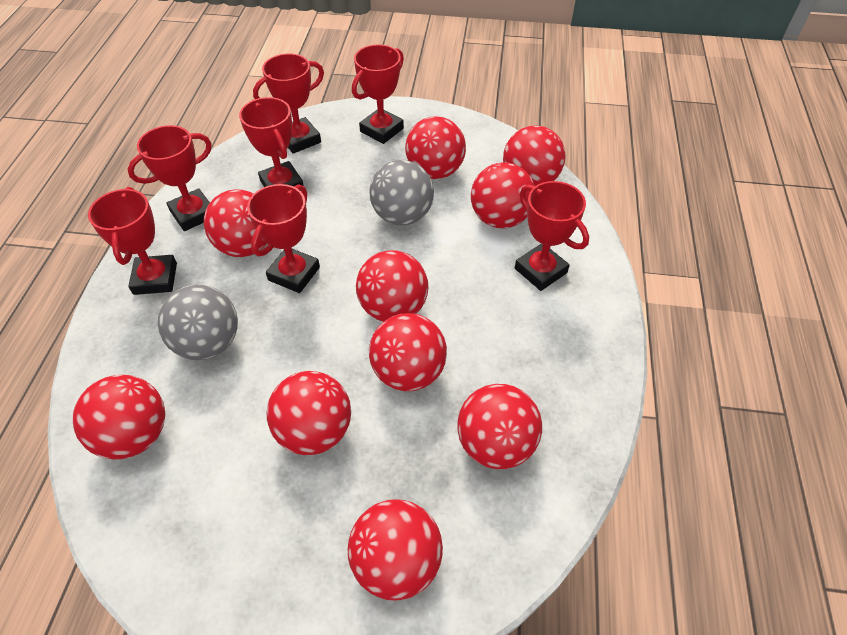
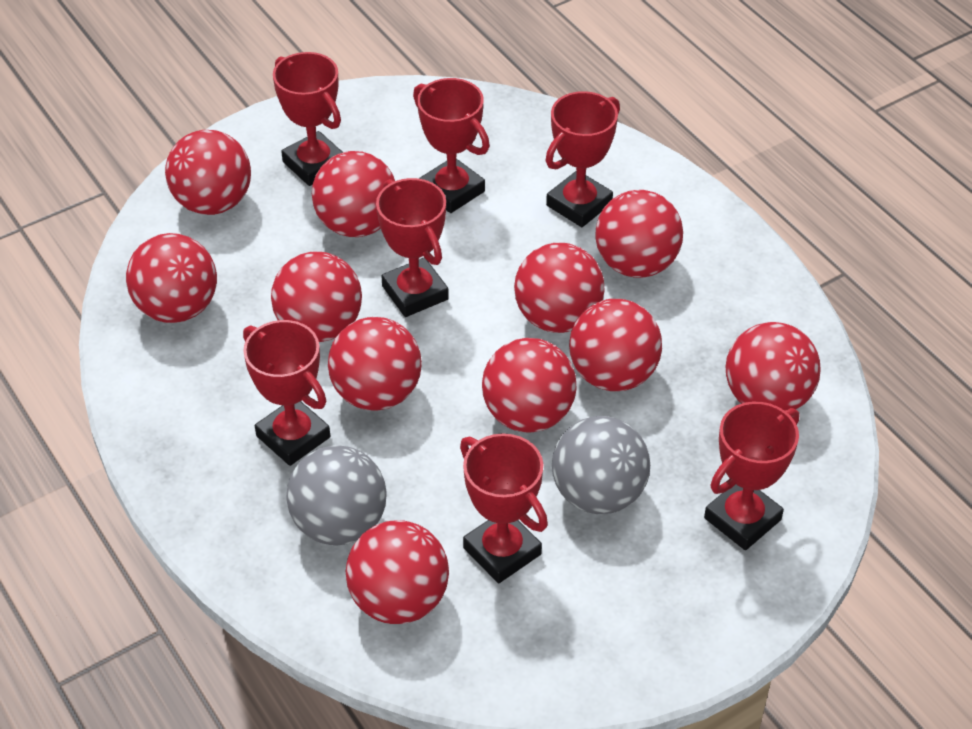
red ball: [73,375,165,459] [204,189,267,257] [267,371,351,455] [348,499,443,601] [356,250,429,322] [369,313,447,391] [405,116,466,179] [457,384,542,469] [471,162,535,228] [503,125,566,186] = 10 -> [126,233,217,323] [165,130,251,215] [271,252,362,342] [312,151,395,237] [328,317,422,411] [345,520,449,624] [482,338,577,433] [514,243,605,333] [569,299,662,391] [595,190,683,278] [726,322,821,411] = 11

